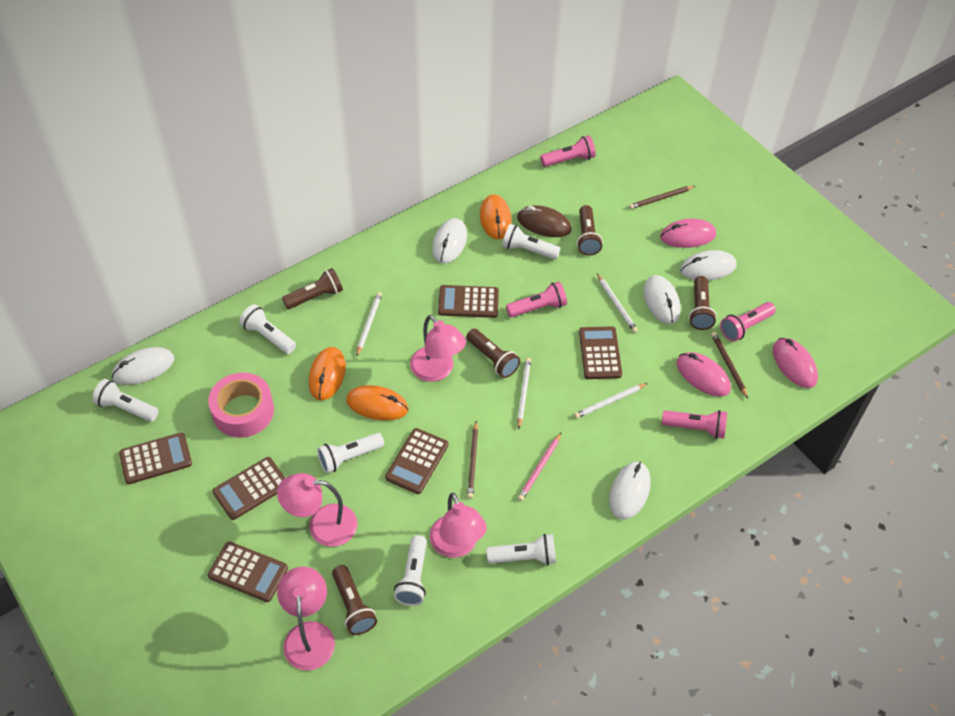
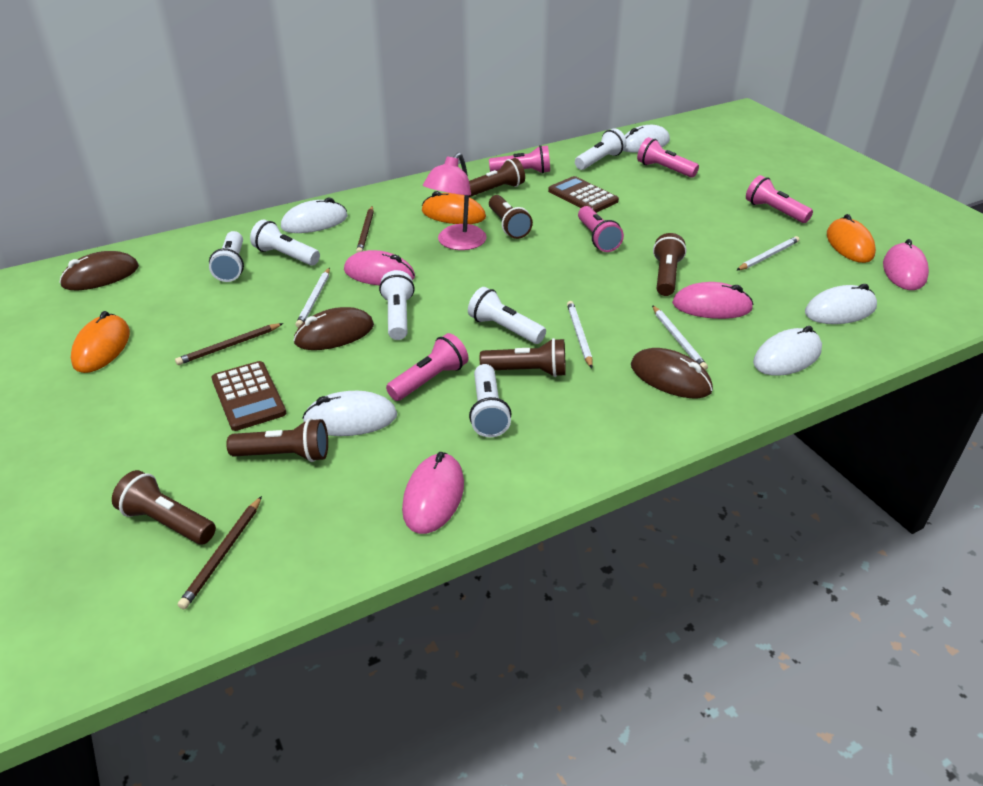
brown calculator: [119,432,192,484] [208,541,288,602] [212,457,285,520] [385,428,448,494] [438,285,499,318] [579,326,622,379] = 6 -> [211,361,286,431] [548,176,619,213] = 2
brown flashlight: [282,268,343,309] [332,565,377,635] [467,329,520,378] [577,205,603,256] [689,276,717,330] = 5 -> [112,470,216,544] [226,418,328,462] [469,158,525,197] [480,338,566,377] [489,195,533,239] [653,233,686,296] = 6
brown mouse: [517,205,572,237] = 1 -> [59,251,139,290] [293,307,374,350] [631,348,713,398] = 3
pink flashlight: [506,282,567,317] [540,135,596,167] [662,410,727,439] [720,302,776,342] = 4 -> [386,333,468,401] [489,145,550,174] [578,206,624,252] [637,137,699,178] [746,175,813,223] = 5
pink lamp: [277,473,357,547] [277,567,335,671] [410,315,466,382] [430,493,487,558] = 4 -> [423,153,487,250] = 1
pink mouse: [660,218,716,248] [677,352,731,396] [773,338,818,388] = 3 -> [344,250,415,286] [402,452,464,534] [672,282,754,319] [883,239,929,290] = 4
pink pencil: [518,433,561,501] = 1 -> none = 0
pink tape: [208,373,274,438] = 1 -> none = 0

